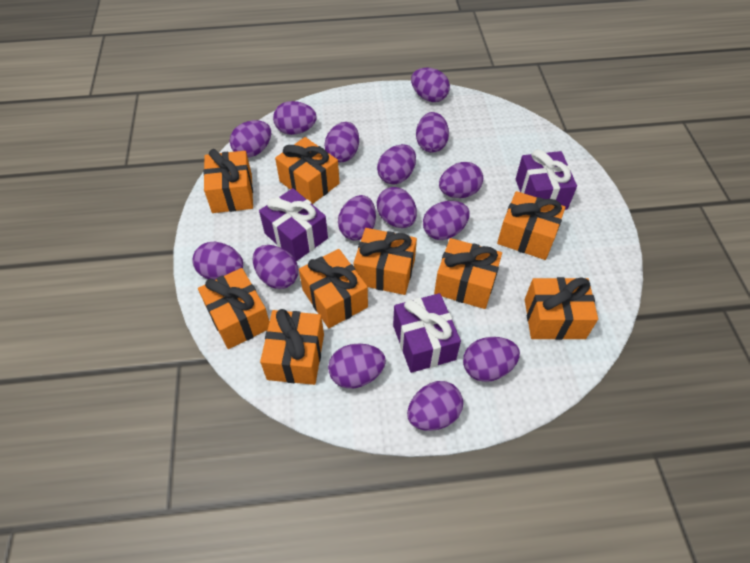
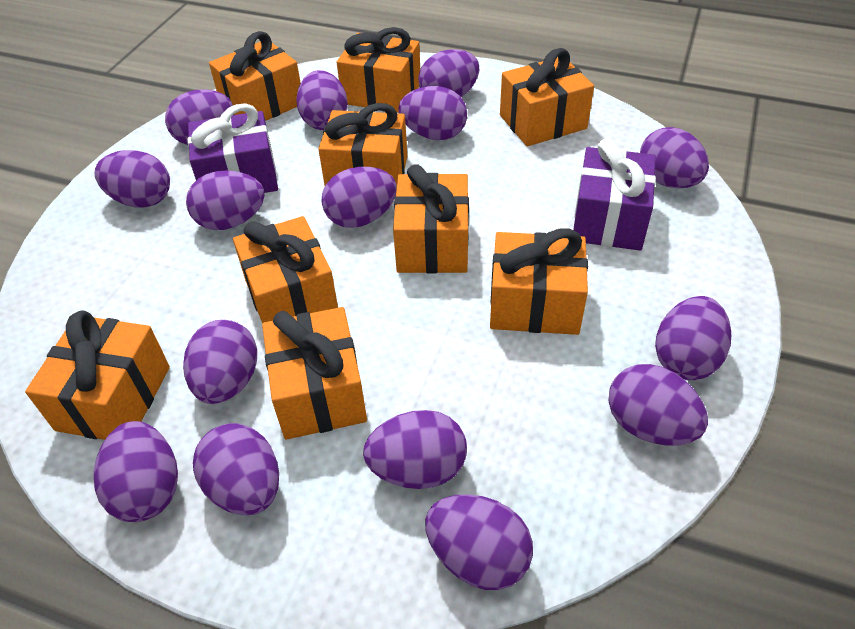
purple gift: [259,188,328,261] [393,293,461,373] [516,149,577,210] = 3 -> [188,103,278,193] [573,139,656,250] = 2

